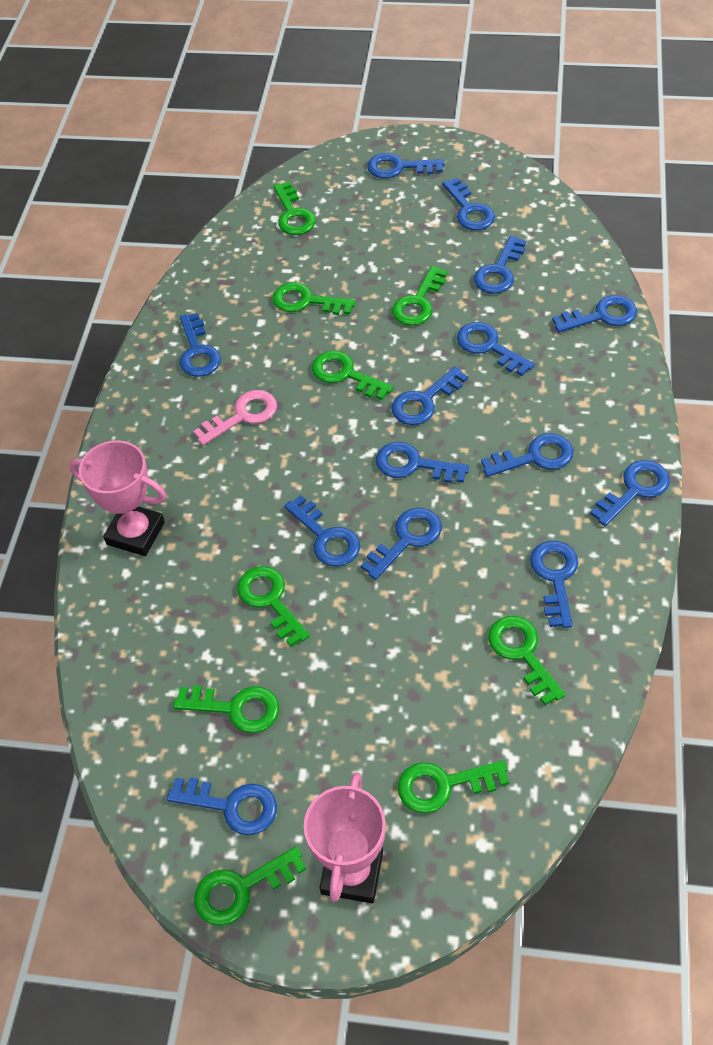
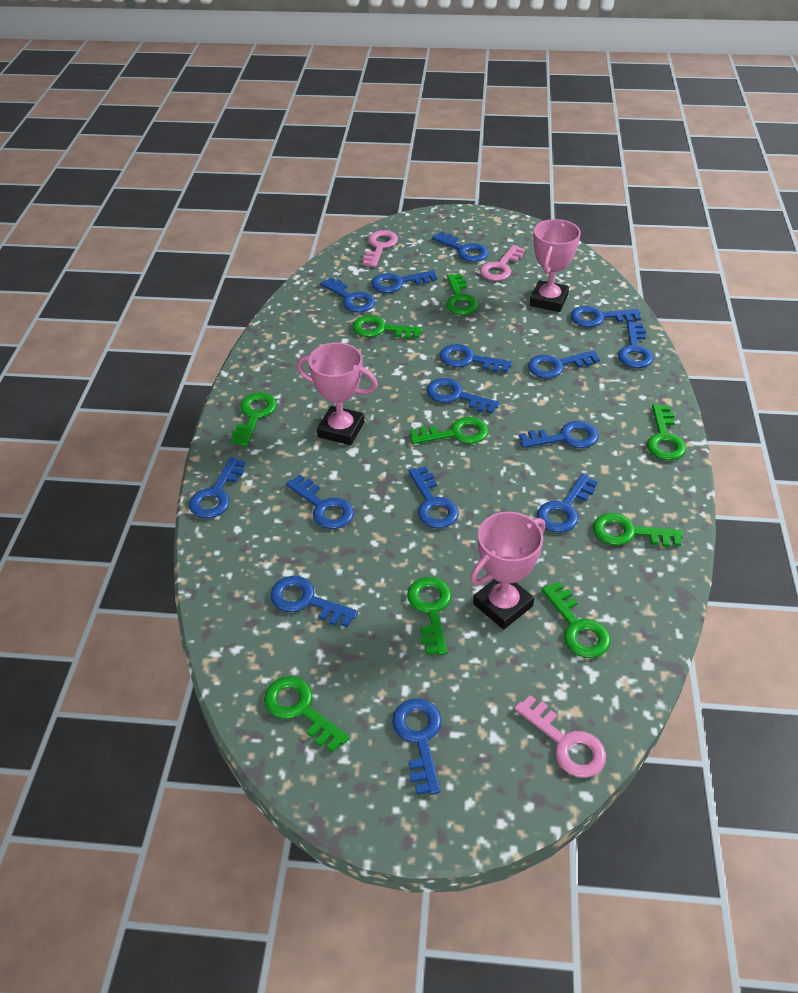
blue key: [167,777,277,835] [180,313,221,377] [284,495,360,567] [361,508,442,580] [367,153,445,178] [376,442,469,483] [391,366,468,425] [442,178,495,230] [457,322,535,376] [474,236,526,294] [481,433,574,477] [530,541,578,628] [552,295,637,333] [590,460,670,526] = 14 -> [189,457,246,518] [270,576,358,628] [286,475,354,529] [320,277,375,312] [372,270,437,293] [392,699,442,795] [408,466,459,528] [426,378,500,414] [432,232,489,262] [440,344,512,373] [519,421,599,448] [528,350,600,378] [537,474,598,532] [571,306,641,327] [618,322,654,368] = 15
pink key: [193,390,277,446] = 1 -> [363,230,398,267] [480,245,525,281] [514,695,606,778] = 3
pink trophy: [69,441,166,556] [304,772,386,903] = 2 -> [297,343,378,445] [470,512,545,629] [530,219,581,312] = 3

